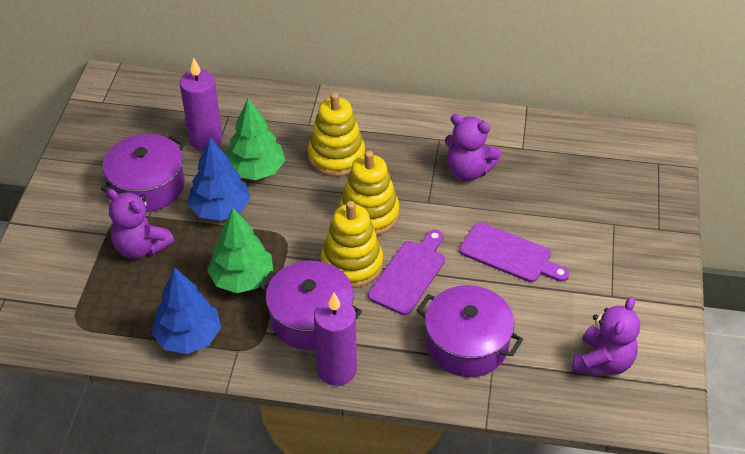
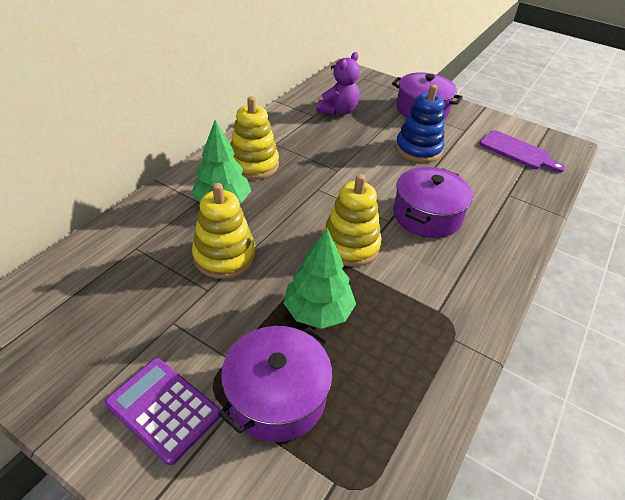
blue stacking toy: none = 0 -> [395,85,444,163] = 1
blue tree: [152,267,221,354] [188,137,251,221] = 2 -> none = 0
purple calculator: none = 0 -> [105,358,220,465] = 1
purple candle: [180,57,223,151] [314,292,357,386] = 2 -> none = 0
purple cutting board: [368,230,445,315] [459,222,569,282] = 2 -> [479,130,565,173] = 1
purple teddy bear: [106,189,174,259] [445,114,501,181] [572,297,640,377] = 3 -> [316,52,360,116] = 1

